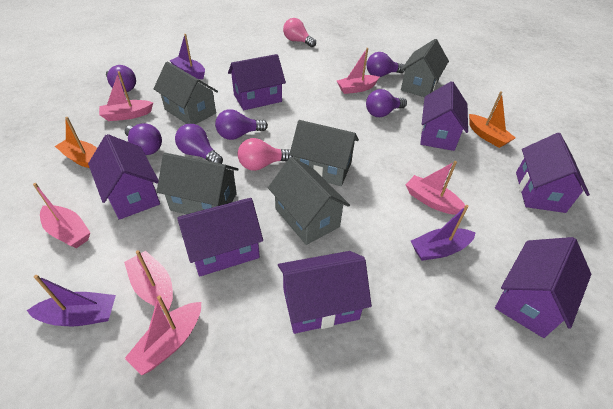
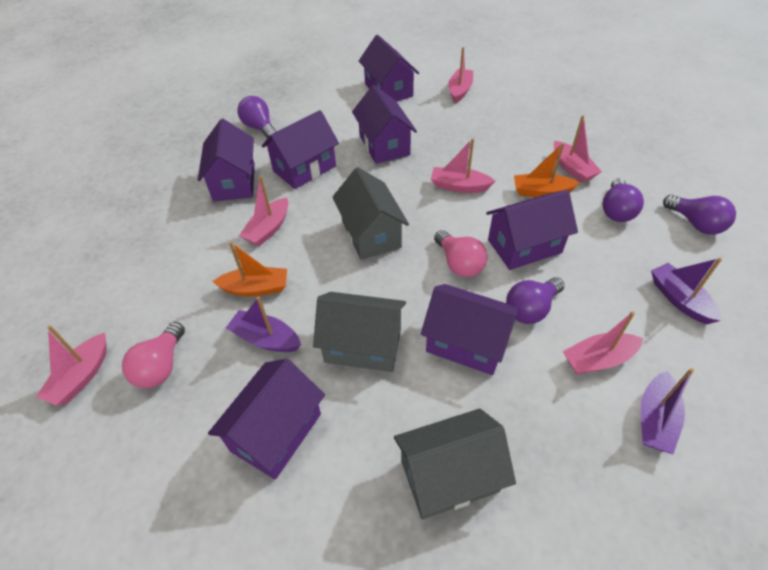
grey house: [153,62,218,124] [157,153,239,214] [268,157,350,245] [289,120,359,186] [401,39,449,97] = 5 -> [313,292,406,372] [332,167,409,260] [394,408,516,519] = 3
purple light bulb: [106,65,136,93] [125,123,162,155] [175,124,223,164] [215,109,268,140] [366,89,407,117] [367,52,405,77] = 6 -> [237,96,277,138] [506,277,565,324] [602,178,644,222] [663,195,736,235] = 4

